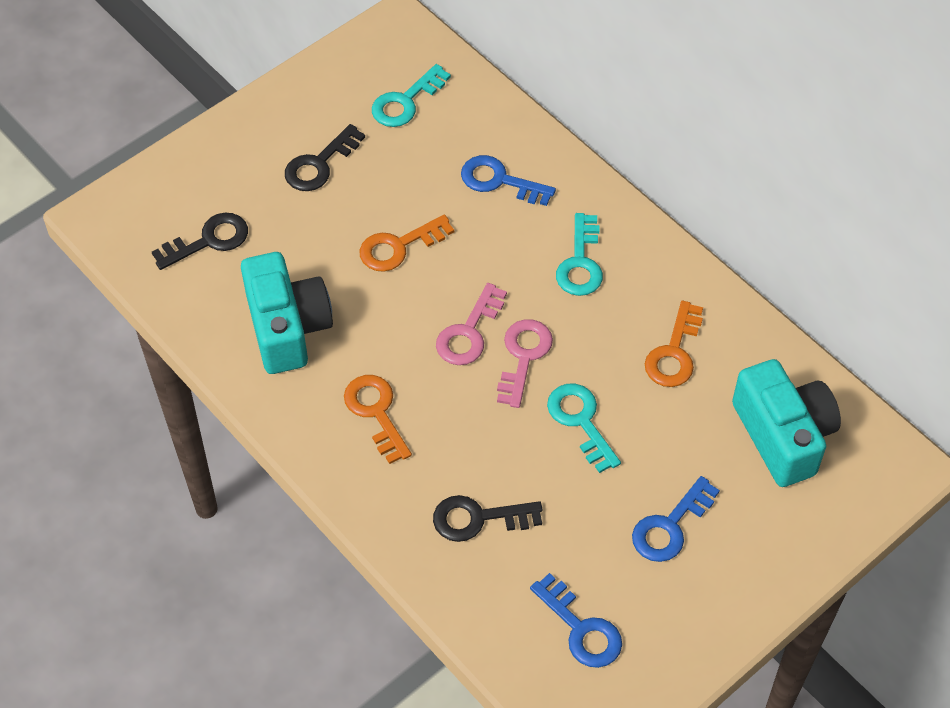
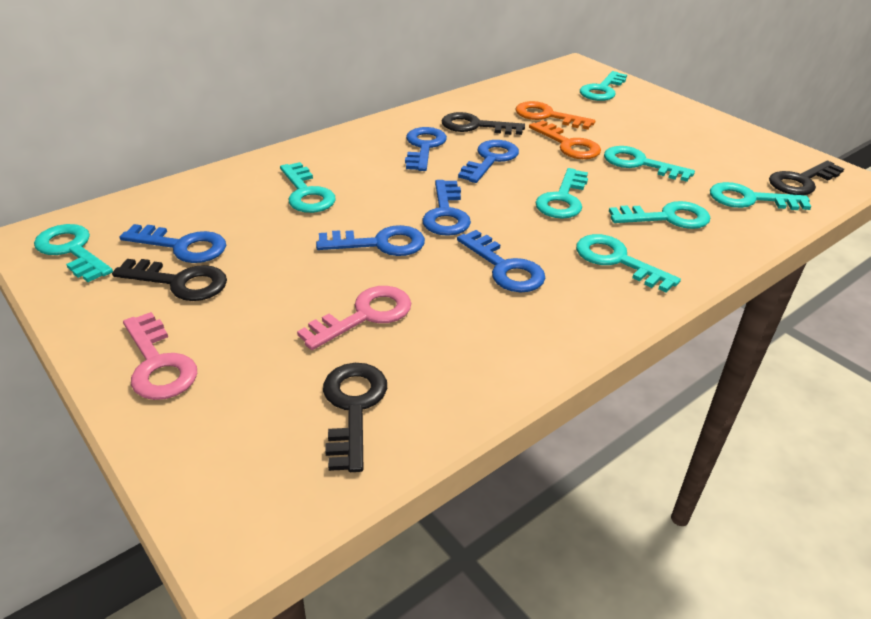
black key: [152,213,248,270] [285,124,365,191] [433,495,542,542] = 3 -> [112,259,227,301] [323,363,387,472] [442,112,525,135] [769,161,844,195] = 4
blue key: [461,155,556,206] [530,573,622,668] [632,476,720,562] = 3 -> [120,224,226,263] [316,225,425,256] [405,127,447,171] [422,180,471,236] [457,230,545,292] [458,140,519,183] = 6
orange key: [344,375,412,464] [360,214,454,272] [645,301,703,387] = 3 -> [515,101,595,130] [529,120,601,159] = 2
turquoise camera: [241,252,333,374] [732,359,841,487] = 2 -> none = 0
turquoise key: [372,64,451,127] [547,384,621,473] [556,213,603,296] = 3 -> [34,224,113,282] [280,162,336,213] [535,168,588,219] [576,234,681,292] [580,71,627,101] [604,146,695,182] [609,201,710,229] [710,182,812,210] = 8

